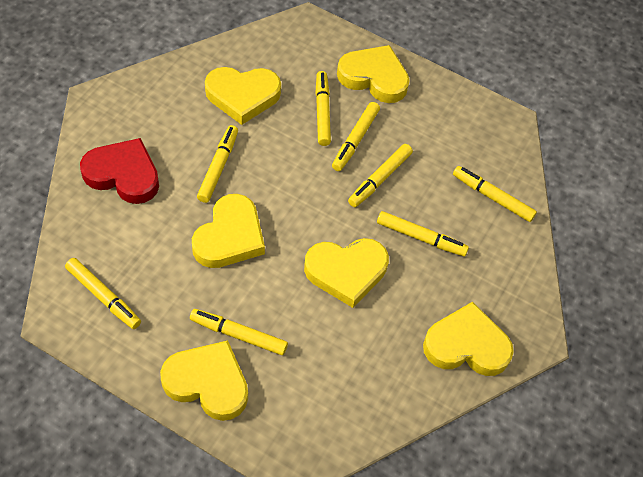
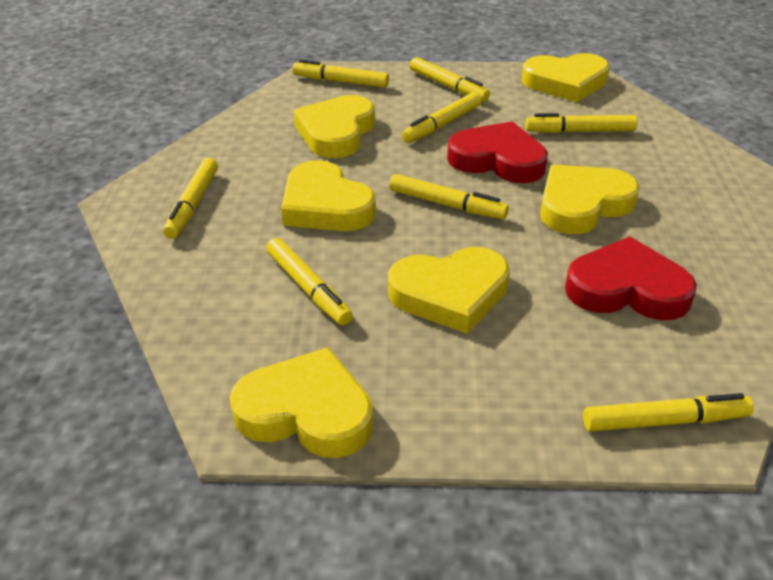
red heart: [80,138,159,204] = 1 -> [447,121,548,183] [565,237,697,320] = 2

